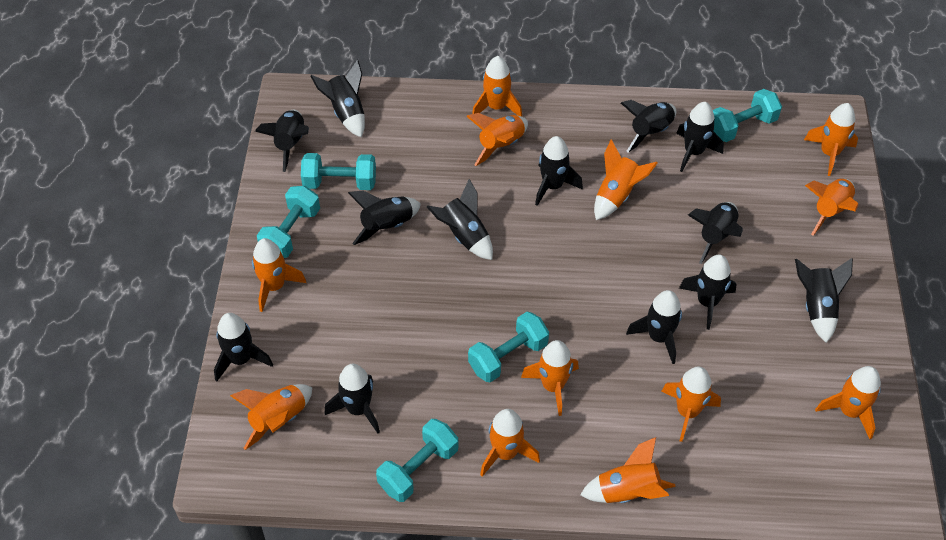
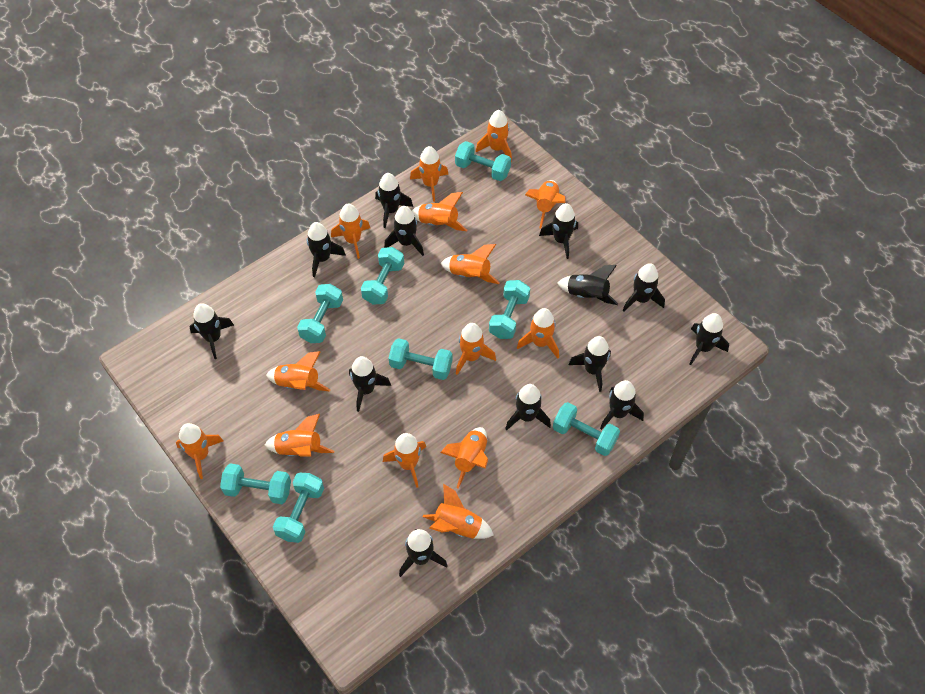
orange rocket: [230,384,312,450] [252,238,306,312] [466,113,528,166] [472,56,522,116] [480,409,540,477] [521,340,579,416] [580,437,676,503] [594,139,657,220] [661,367,721,442] [804,103,858,176] [805,179,859,236] [815,366,881,439] = 12 -> [176,423,223,479] [265,414,334,457] [266,351,330,392] [331,204,370,259] [383,433,426,488] [410,146,448,202] [412,192,467,231] [423,484,494,539] [440,427,488,489] [441,244,500,284] [456,323,496,375] [476,110,512,162] [517,308,559,359] [525,180,566,228] = 14
turquoise dumbbell: [257,186,320,258] [301,153,376,190] [376,419,459,502] [468,312,549,382] [713,89,782,142] = 5 -> [220,463,291,504] [273,473,324,543] [297,284,343,343] [361,247,404,304] [389,338,452,380] [455,141,511,181] [489,280,530,339] [553,402,620,456] = 8

